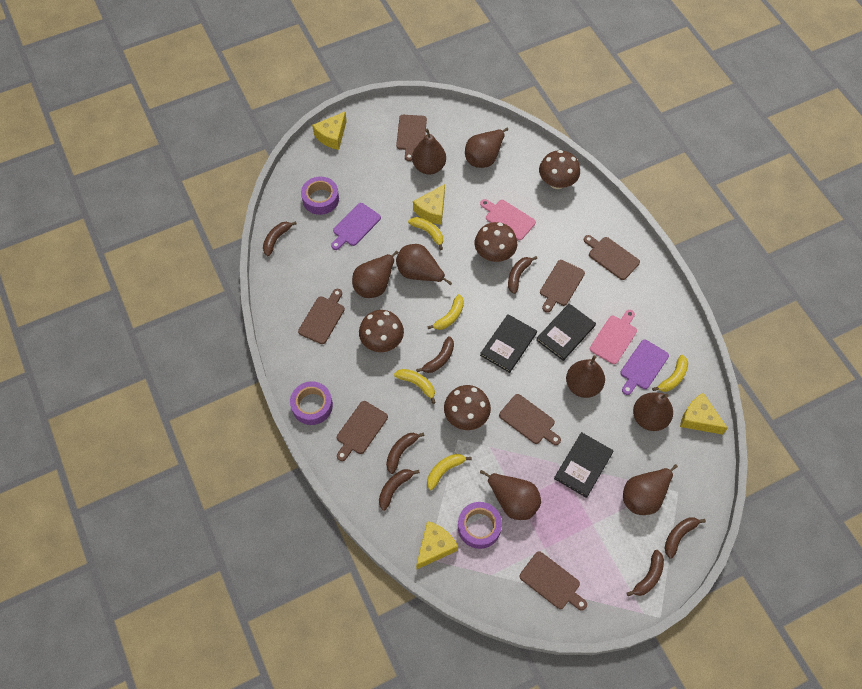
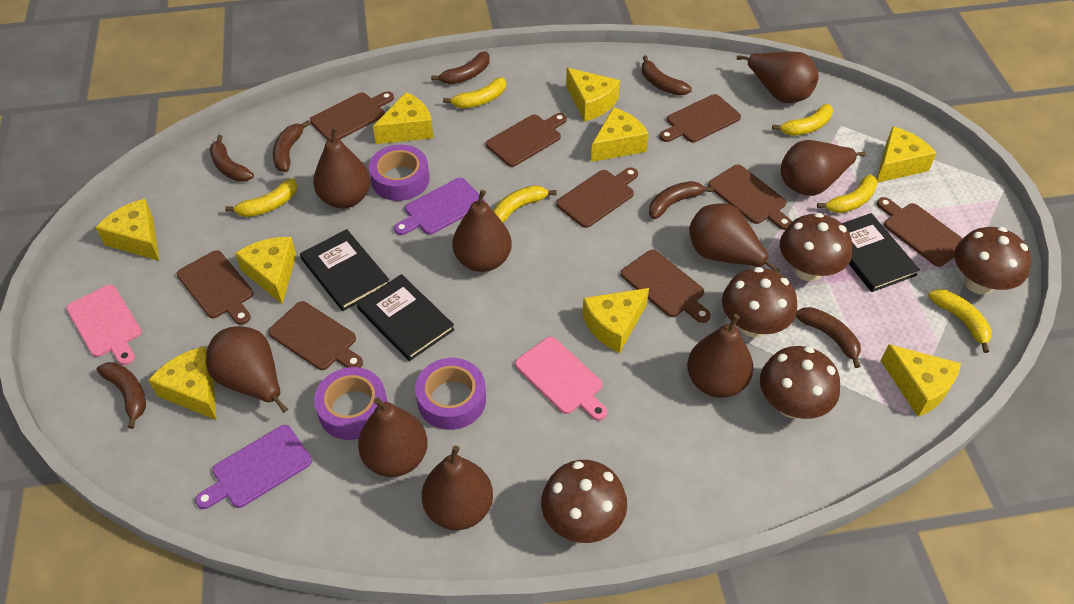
brown cutting board: [298,289,345,344] [337,401,388,461] [396,115,427,161] [499,394,561,445] [520,551,587,611] [540,260,585,313] [584,235,640,280] = 7 -> [177,250,254,325] [268,301,363,370] [310,91,394,141] [486,113,567,167] [556,167,638,228] [621,250,711,323] [659,94,741,143] [708,165,792,230] [877,197,963,267] = 9
brown mushroom: [359,310,404,352] [444,385,491,430] [475,222,517,262] [539,150,580,189] = 4 -> [541,460,627,543] [722,267,797,337] [760,346,840,419] [780,213,852,281] [954,227,1031,295] = 5
brown pear: [352,251,398,298] [396,244,452,286] [412,128,446,174] [465,128,508,168] [480,470,541,520] [566,355,605,398] [623,464,678,515] [633,392,673,431] = 8 -> [206,326,288,413] [313,127,371,209] [358,397,428,477] [422,446,493,530] [452,190,512,272] [687,314,754,398] [689,203,780,273] [737,52,819,103] [781,140,866,196] = 9
yellow banana: [394,369,436,404] [408,217,443,250] [427,294,464,330] [427,454,472,490] [652,355,688,392] = 5 -> [225,178,298,217] [443,77,506,109] [493,185,556,223] [772,104,833,136] [817,174,878,213] [928,289,992,353] = 6
yellow cheese: [312,112,347,150] [413,184,445,225] [416,521,458,569] [680,393,728,435] = 4 -> [96,199,159,261] [148,346,217,420] [235,237,296,304] [373,92,434,144] [566,68,620,122] [582,288,649,353] [591,107,649,162] [877,126,937,183] [881,344,961,417] = 9

